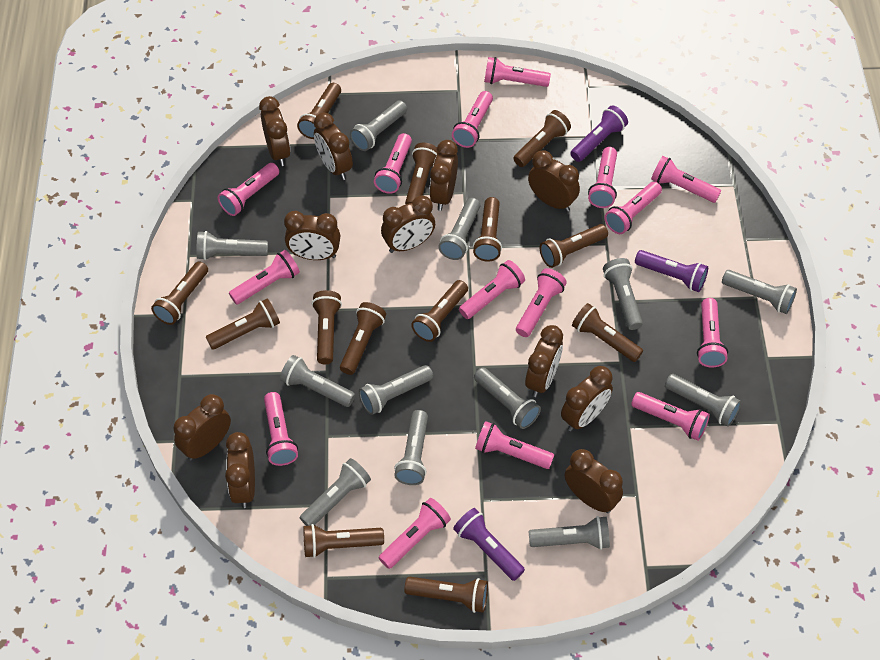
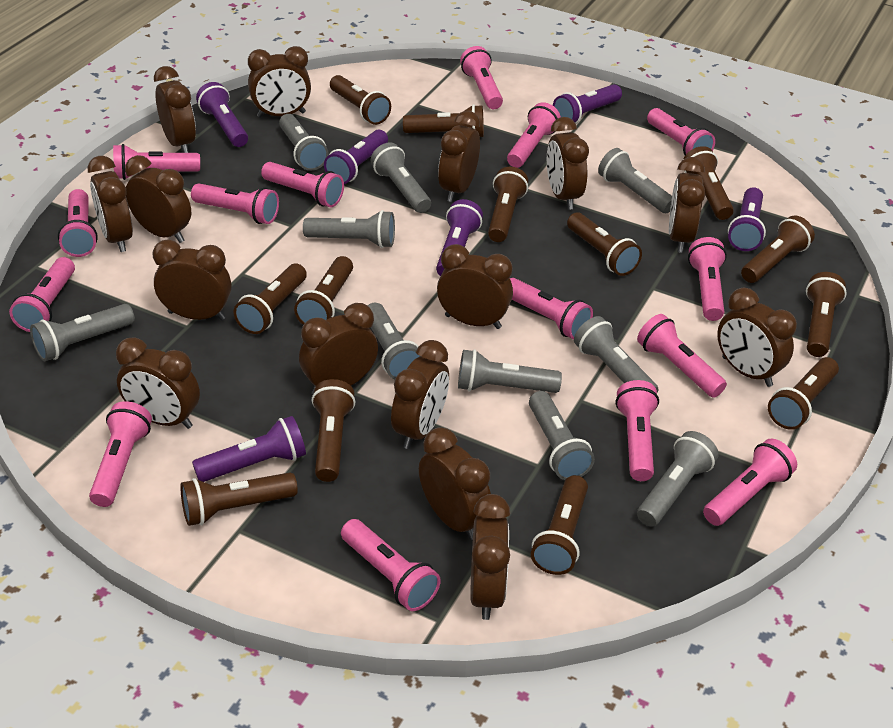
brown clock: [174,394,231,461] [225,432,255,508] [259,96,291,166] [284,211,340,260] [314,113,353,180] [381,195,435,253] [429,140,458,211] [525,325,563,397] [528,150,580,212] [561,366,613,431] [565,449,623,513] = 11 -> [88,156,133,252] [116,337,200,429] [125,155,191,243] [152,239,231,320] [154,66,196,153] [248,46,311,118] [299,303,378,394] [391,340,449,449] [419,427,491,540] [437,244,513,329] [438,111,480,202] [470,494,510,620] [547,117,589,210] [669,157,705,253] [717,287,797,387] = 15
grey flashlight: [196,231,268,260] [280,355,355,407] [300,458,371,526] [350,100,407,151] [359,365,433,415] [394,410,428,485] [438,198,480,260] [474,367,541,429] [529,516,610,550] [603,258,643,330] [665,374,741,427] [722,270,797,314] = 12 -> [30,304,135,361] [279,114,329,171] [303,210,395,248] [367,303,421,379] [371,142,431,213] [458,349,562,393] [529,391,595,480] [574,316,658,393] [598,148,672,213] [637,431,719,527] = 10
purple flashlight: [453,508,525,581] [570,105,628,162] [635,250,708,292] = 3 -> [192,416,306,482] [196,82,248,147] [324,130,388,184] [436,199,483,276] [553,84,622,124] [728,187,766,251] = 6

